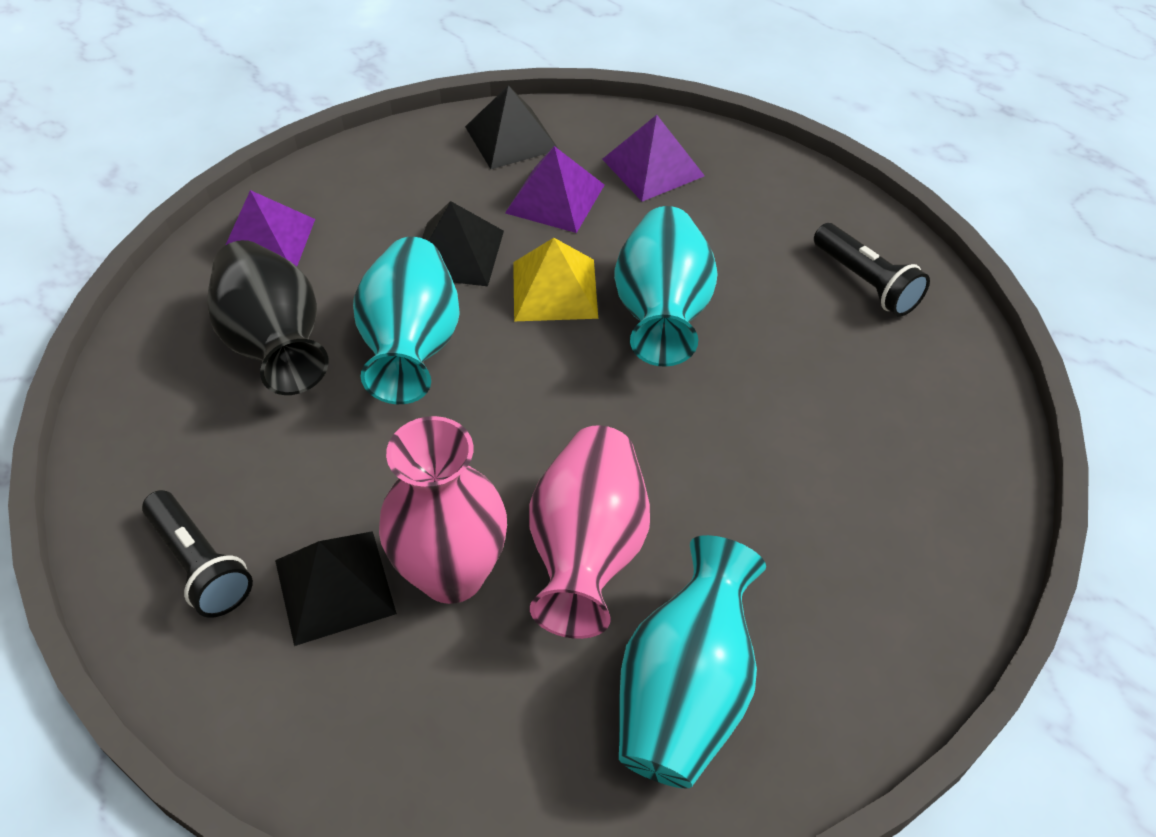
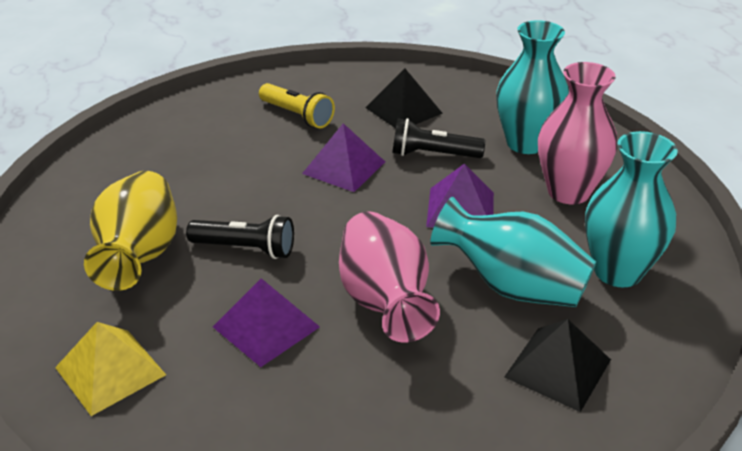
black pyramid: [275,531,397,646] [422,201,504,286] [465,85,558,169] = 3 -> [366,69,443,128] [504,319,611,412] = 2
black vase: [207,240,329,395] = 1 -> none = 0
yellow flashlight: none = 0 -> [259,83,335,128] = 1
yellow vase: none = 0 -> [84,171,177,291] = 1

